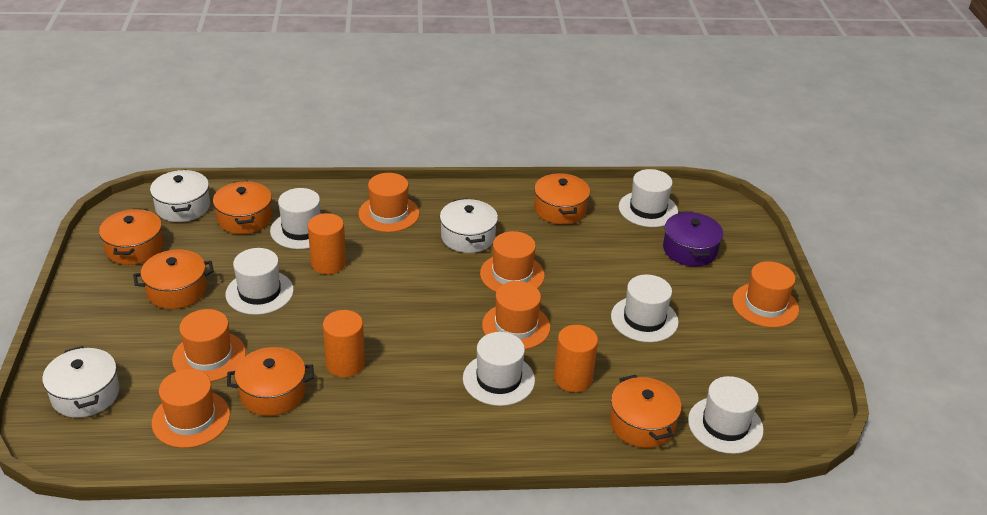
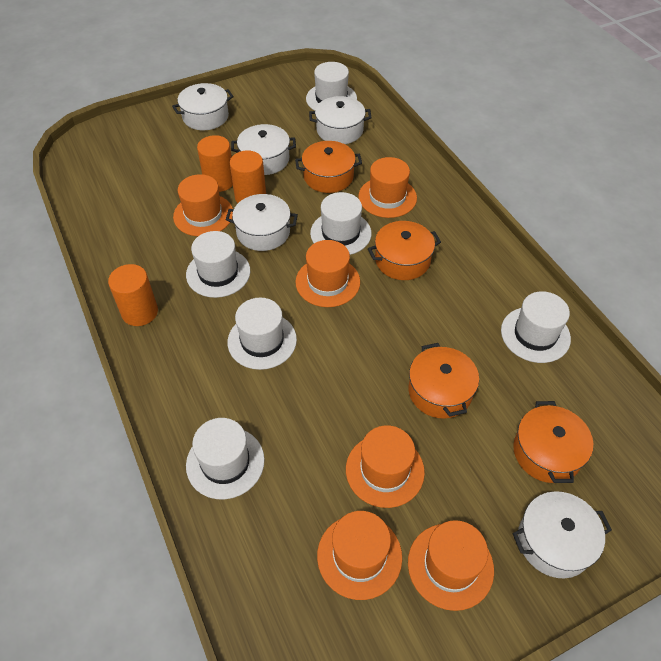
orange pot: [99,208,164,265] [133,250,214,309] [213,180,272,234] [227,347,314,416] [534,173,590,224] [610,375,682,448] = 6 -> [295,141,362,193] [368,221,441,280] [409,343,479,419] [513,401,593,483] = 4
purple pot: [663,211,723,266] = 1 -> none = 0
white pot: [42,346,120,418] [150,169,210,222] [440,198,498,253] = 3 -> [172,83,234,130] [226,194,298,251] [231,124,296,175] [309,96,372,144] [513,491,612,578] = 5

